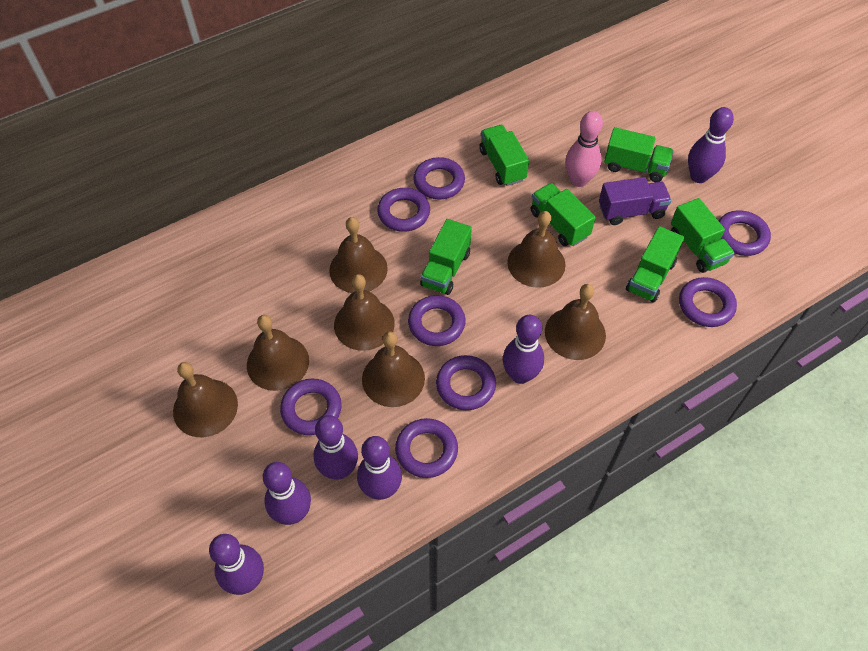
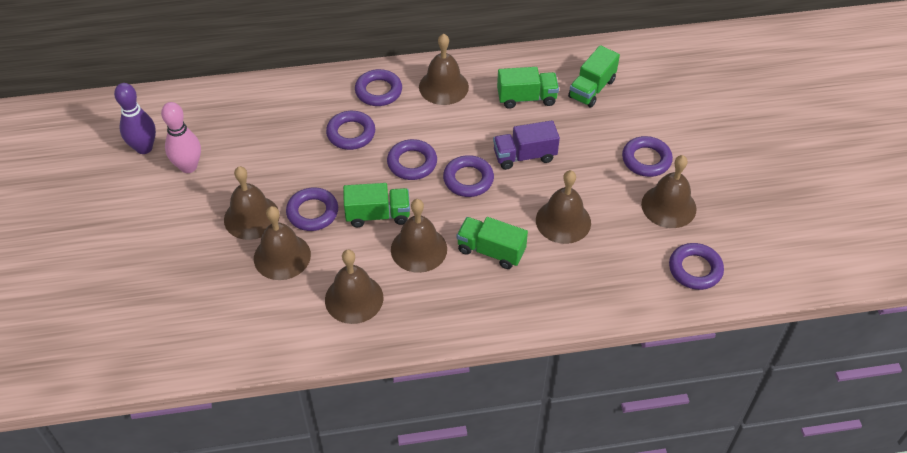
green truck: [420,219,472,295] [479,125,529,186] [531,183,596,246] [604,127,674,182] [626,226,684,303] [671,198,735,273] = 6 -> [343,183,410,227] [457,217,528,269] [497,67,559,109] [568,45,620,108] = 4
purple bowling pin: [209,534,264,595] [263,462,311,525] [314,415,358,480] [357,436,402,500] [503,315,544,384] [688,107,734,183] = 6 -> [114,83,156,154] = 1
purple ring: [280,379,342,435] [377,188,430,232] [395,418,458,478] [408,295,465,346] [413,157,465,199] [436,355,496,410] [679,277,737,327] [718,210,771,256] = 8 -> [286,187,338,231] [326,111,375,150] [355,69,402,106] [387,139,437,180] [443,155,494,197] [622,136,673,177] [669,243,724,290] = 7

